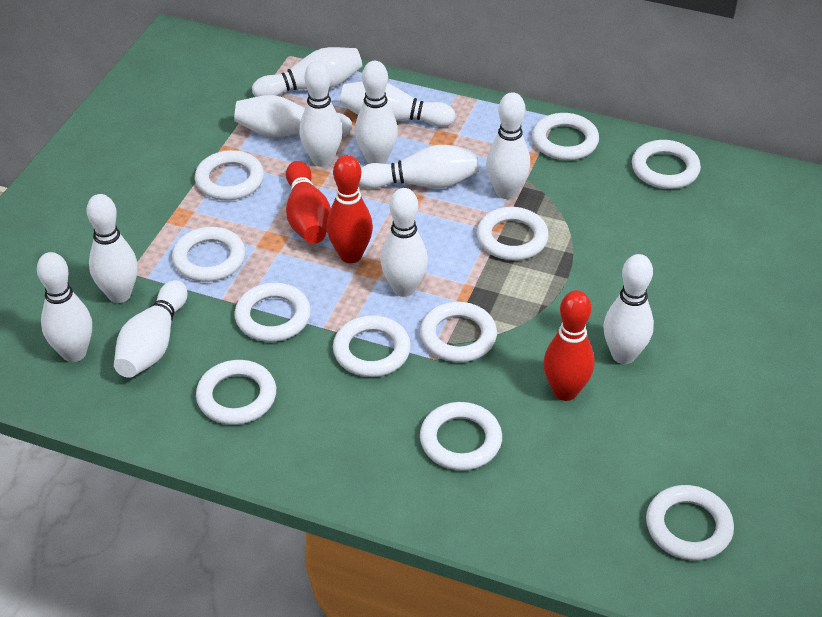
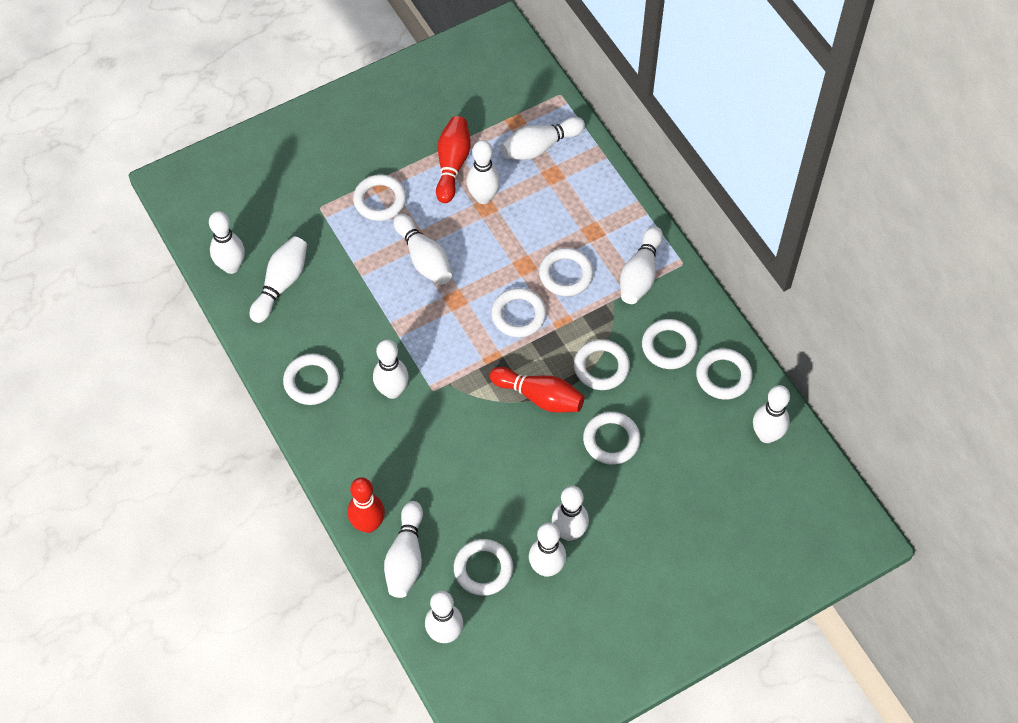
white ring: [172,227,245,282] [195,150,264,201] [196,360,276,425] [234,283,311,342] [333,315,411,377] [420,302,497,362] [420,402,502,471] [477,207,549,260] [532,113,599,160] [632,140,701,189] [646,485,734,560] = 11 -> [283,354,339,405] [353,174,406,221] [454,539,513,596] [491,288,546,337] [539,248,593,296] [574,339,630,390] [583,412,641,465] [642,319,698,369] [696,348,753,400] = 9

